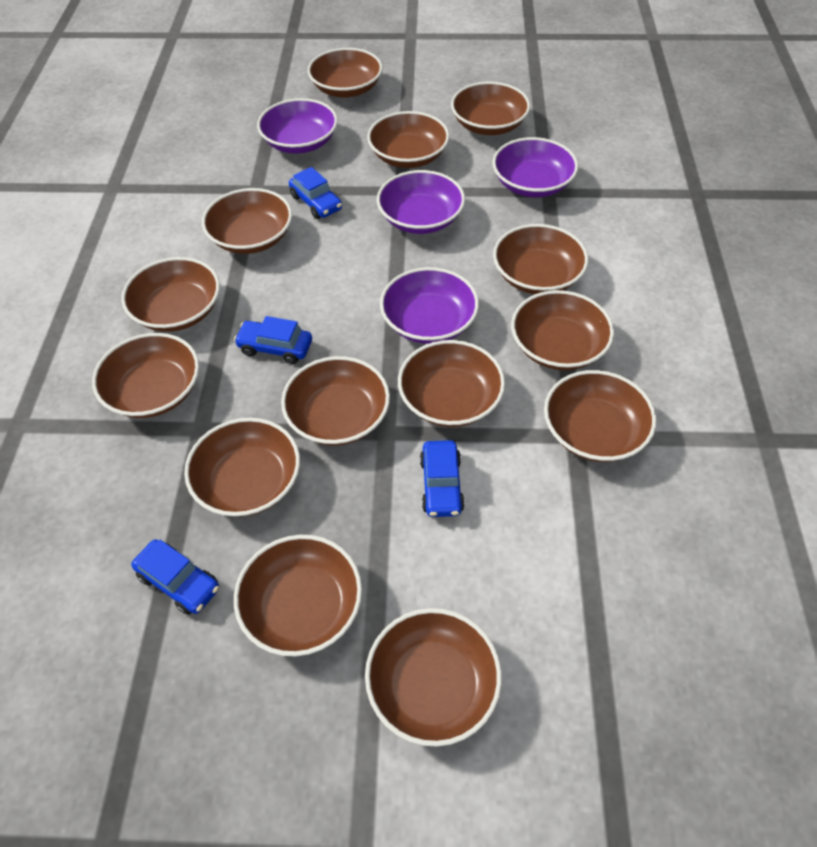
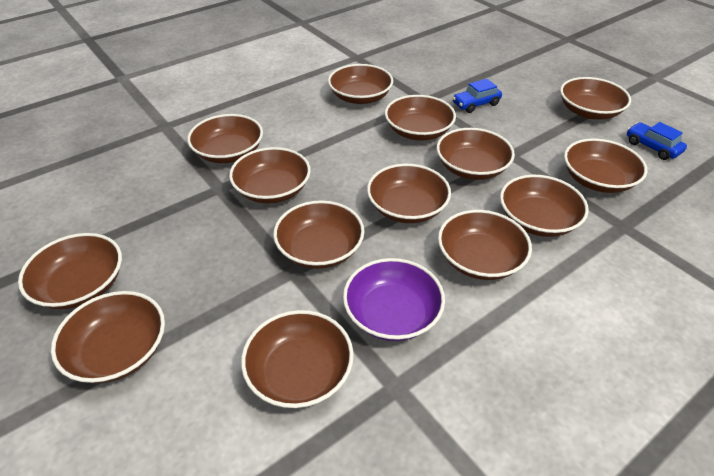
blue car: [131,539,219,615] [234,316,312,364] [289,167,342,219] [420,440,465,517] = 4 -> [452,79,502,113] [627,122,687,160] = 2
purple bowl: [257,98,338,154] [377,170,465,234] [380,267,479,344] [492,137,578,197] = 4 -> [343,258,445,341] = 1

